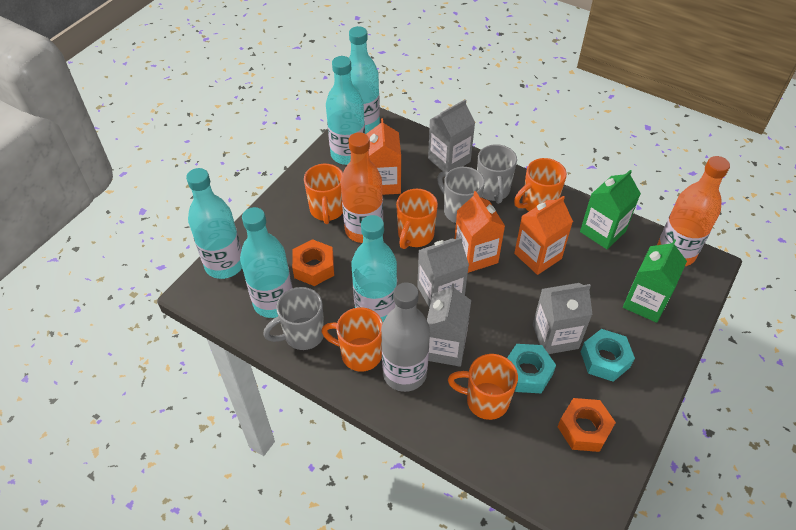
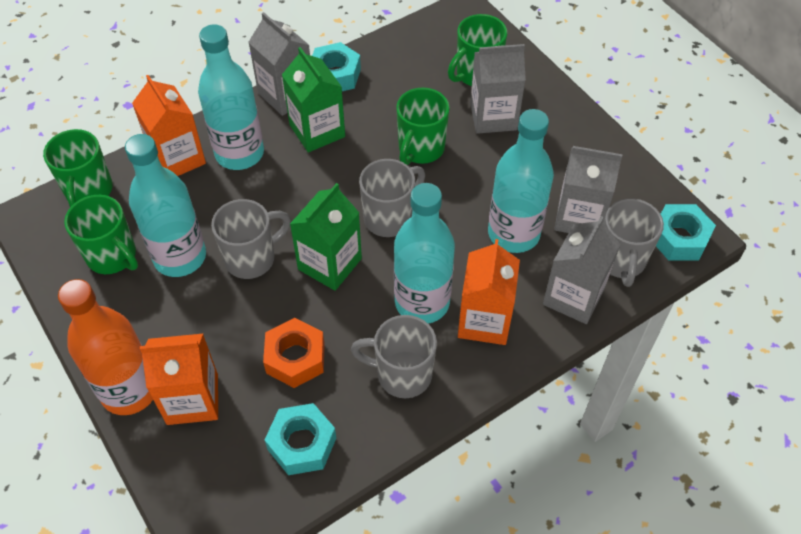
green mug: none = 0 -> [43,129,113,207] [64,195,138,274] [396,88,450,165] [448,14,507,86] = 4
grey bottle: [381,282,430,392] = 1 -> none = 0
grey mug: [263,287,324,350] [437,167,485,223] [477,144,517,204] = 3 -> [211,199,291,279] [351,315,437,398] [359,159,425,237] [604,198,664,287] = 4
orange bottle: [341,132,383,243] [657,156,730,266] = 2 -> [58,279,153,415] = 1
orange mug: [304,164,343,224] [321,307,383,372] [396,189,438,249] [448,354,518,420] [514,158,567,211] = 5 -> none = 0
orange nut: [292,239,334,286] [558,398,616,452] = 2 -> [263,318,325,388] = 1
turquoise bottle: [186,168,242,279] [240,207,293,318] [326,56,365,165] [349,26,380,134] [352,215,397,322] = 5 -> [125,134,206,277] [198,24,264,170] [394,183,455,324] [488,109,554,253] = 4
turquoise nut: [507,344,556,393] [581,329,635,382] = 2 -> [265,403,336,475] [312,42,361,91] [656,204,716,260] = 3

